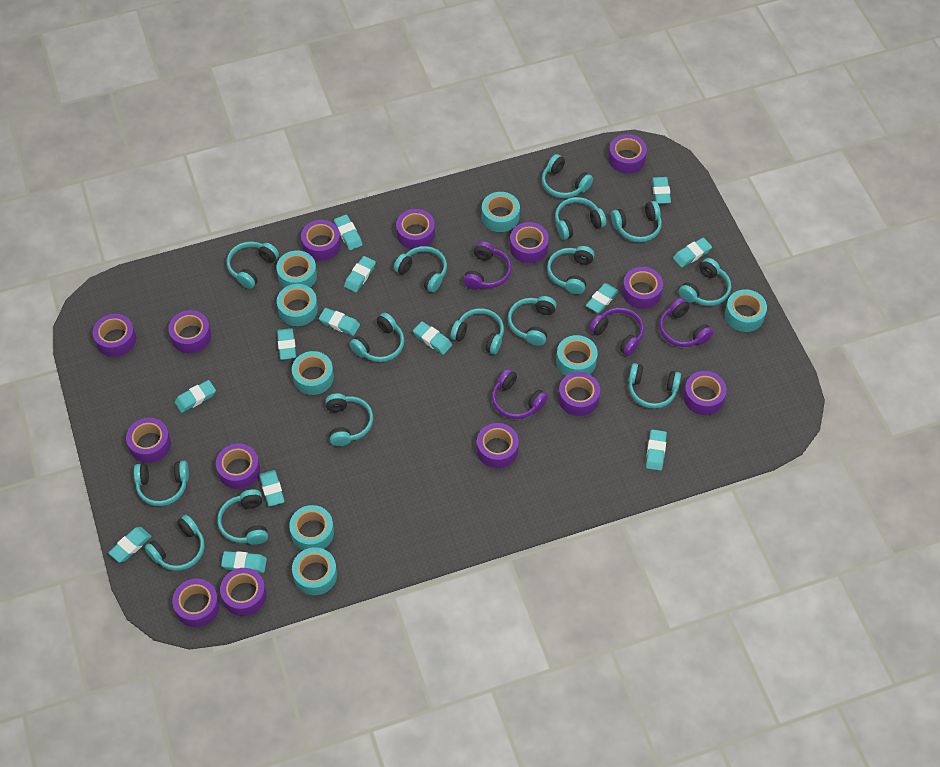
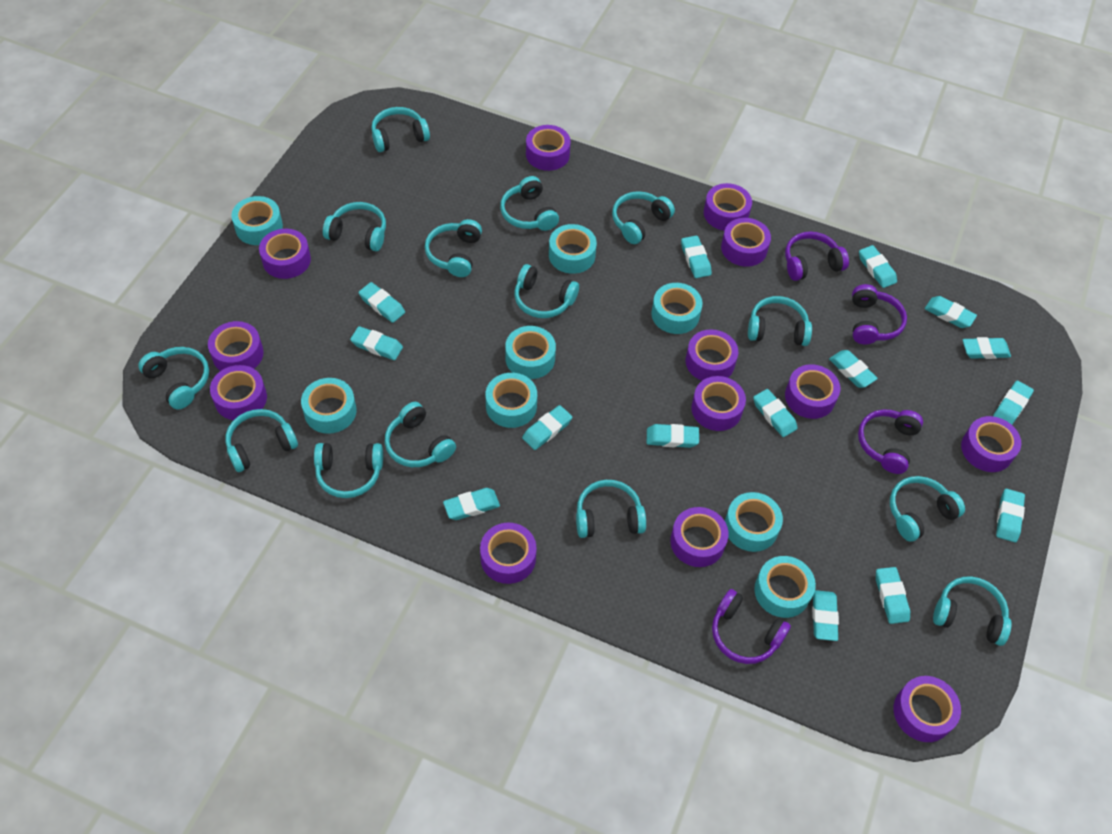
purple tape: [93,314,136,357] [126,418,171,463] [168,310,211,353] [172,579,220,627] [216,443,260,489] [220,568,266,616] [301,220,341,261] [396,209,435,249] [477,423,519,468] [510,222,549,263] [558,372,600,416] [608,134,647,174] [622,267,663,309] [683,371,727,415] = 14 -> [208,321,264,371] [210,365,267,420] [259,229,311,279] [480,523,537,584] [526,125,571,171] [670,507,729,567] [686,329,738,381] [691,376,746,431] [704,183,752,231] [721,218,771,267] [785,364,840,419] [894,676,961,742] [961,416,1021,472] = 13
turquoise eraser: [108,527,151,563] [175,380,216,413] [221,551,267,573] [259,470,285,507] [277,328,296,360] [319,308,360,336] [334,215,363,250] [344,256,376,292] [413,321,452,355] [586,283,619,313] [646,429,667,471] [652,177,671,204] [673,238,712,268] = 13 -> [350,326,403,360] [358,282,405,323] [443,488,500,520] [522,405,572,450] [647,424,699,448] [681,236,712,278] [753,389,798,437] [812,590,839,641] [829,350,878,388] [859,245,897,288] [876,567,910,624] [925,296,977,328] [963,337,1011,359] [993,381,1034,425] [996,489,1025,542] = 15
turquoise headphones: [134,461,189,506] [144,515,204,571] [217,489,268,545] [227,241,279,289] [325,393,373,446] [350,313,404,362] [394,246,447,292] [451,308,504,354] [508,296,556,346] [542,154,593,198] [547,246,594,294] [555,197,606,240] [611,201,662,242] [629,363,681,409] [679,258,731,306] = 15 -> [138,347,209,410] [225,409,298,472] [314,443,383,498] [323,202,386,251] [371,107,430,152] [385,402,456,467] [425,219,482,277] [500,176,559,231] [514,264,579,318] [576,480,646,538] [612,191,675,244] [748,296,812,346] [890,476,965,542] [933,576,1012,646] = 14

